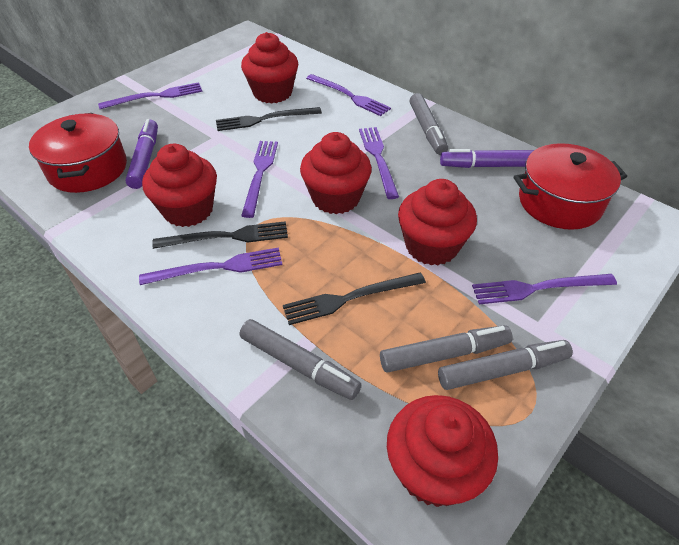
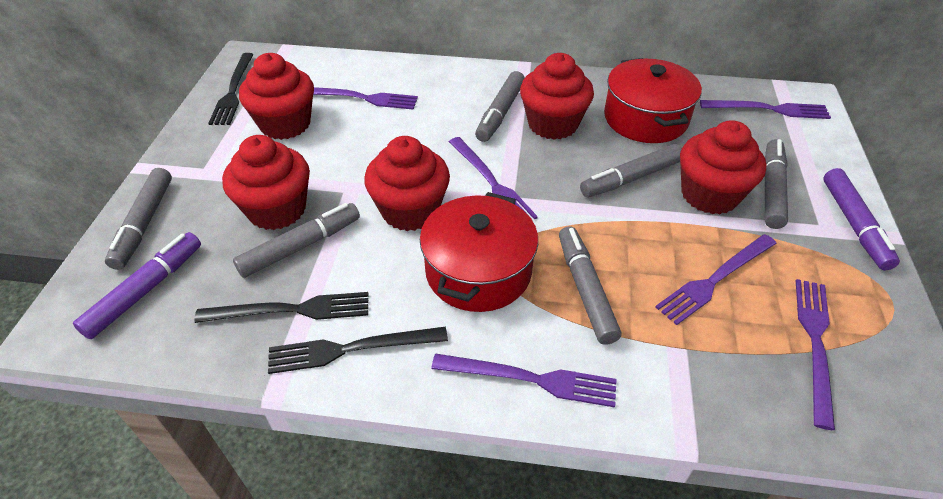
grey marker: [240,319,361,400] [380,325,513,373] [409,93,448,155] [438,340,573,390] = 4 -> [105,168,172,270] [233,203,360,278] [475,71,525,142] [559,226,621,345] [580,144,682,197] [765,139,788,229] = 6

